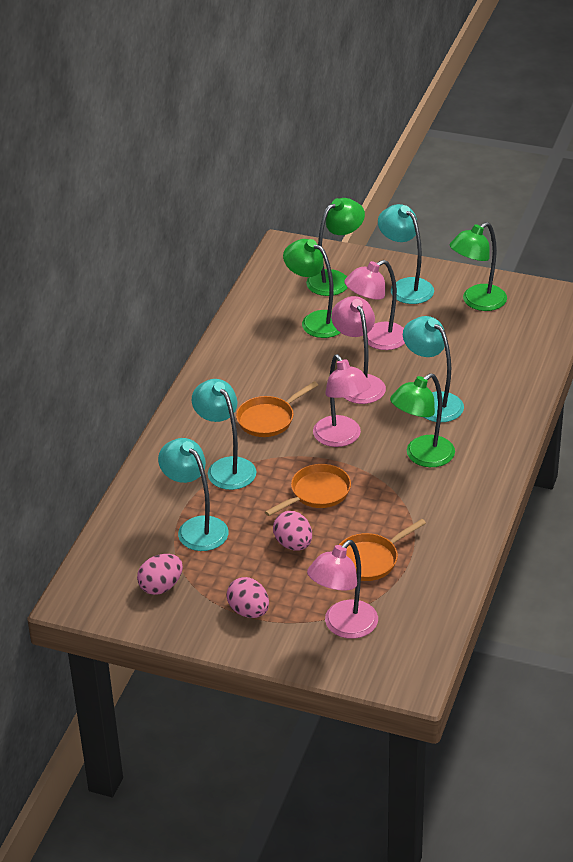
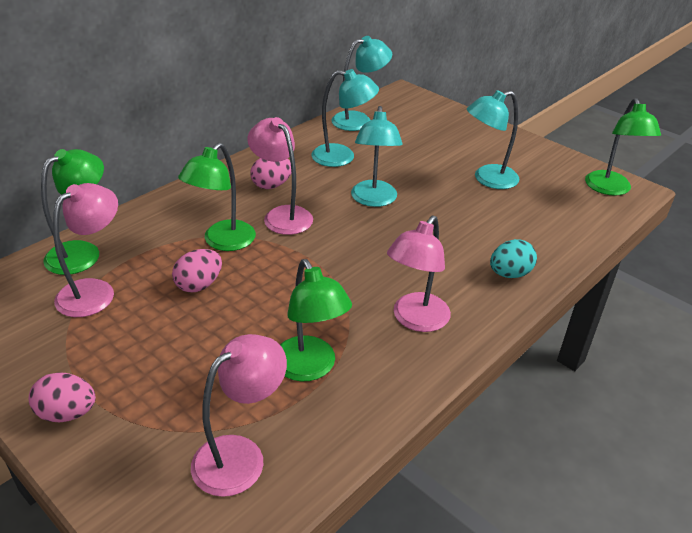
orange pan: [236,381,318,437] [265,464,351,516] [339,519,426,581] = 3 -> none = 0
turquoise egg: none = 0 -> [490,239,537,278] = 1

